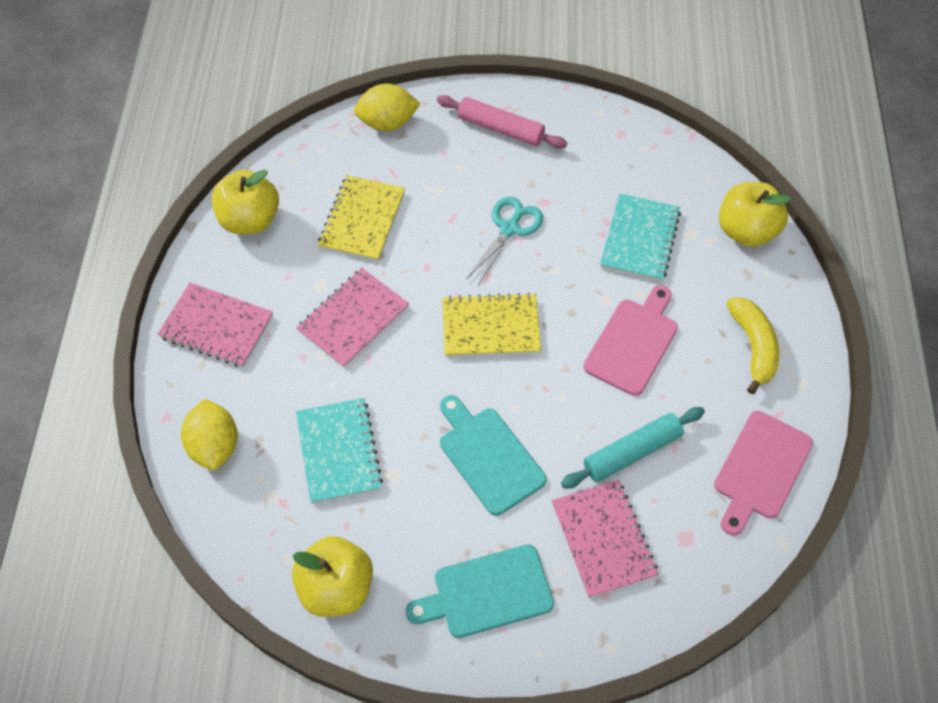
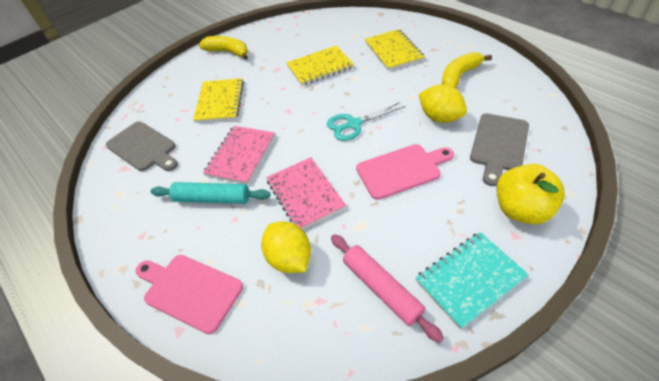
grey cutting board: none = 0 -> [106,121,178,171] [470,113,529,186] = 2
pink notebook: [158,283,273,367] [296,268,409,368] [552,480,659,598] = 3 -> [203,126,275,184] [266,157,346,229] = 2
turquoise cutting board: [406,544,554,638] [440,395,547,516] = 2 -> none = 0
turquoise notebook: [296,398,383,504] [600,193,681,282] = 2 -> [415,232,529,330] = 1
yellow apple: [211,170,279,234] [292,536,373,617] [719,182,792,247] = 3 -> [497,164,565,224] = 1
yellow banana: [726,297,779,394] = 1 -> [199,36,248,60] [442,52,492,88] = 2
yellow notebook: [318,175,405,261] [442,293,541,357] = 2 -> [193,78,244,123] [286,45,354,86] [365,29,425,70] = 3

